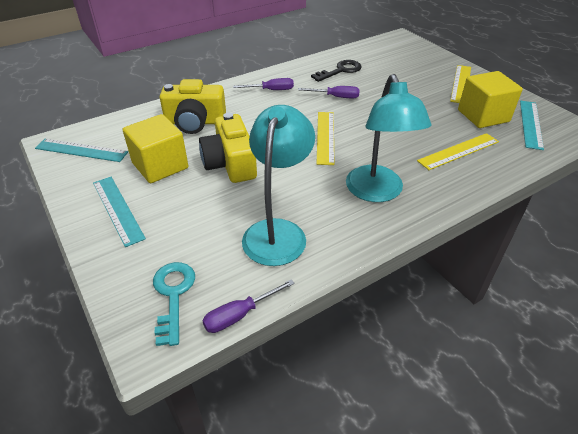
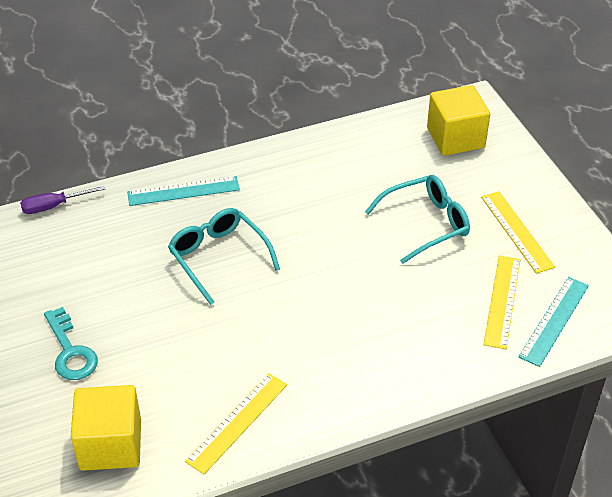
black key: [311,60,362,82] = 1 -> none = 0
purple screwdriver: [202,279,295,333] [233,78,294,90] [298,86,360,98] = 3 -> [20,186,106,214] = 1
turquoise glasses: none = 0 -> [168,208,280,305] [365,175,470,264] = 2
turquoise lamp: [242,105,315,266] [346,74,431,202] = 2 -> none = 0
turquoise ruler: [35,139,128,162] [93,177,146,247] [520,101,544,150] = 3 -> [127,176,240,206] [519,277,589,367] = 2
yellow camera: [160,79,226,134] [199,113,257,183] = 2 -> none = 0

